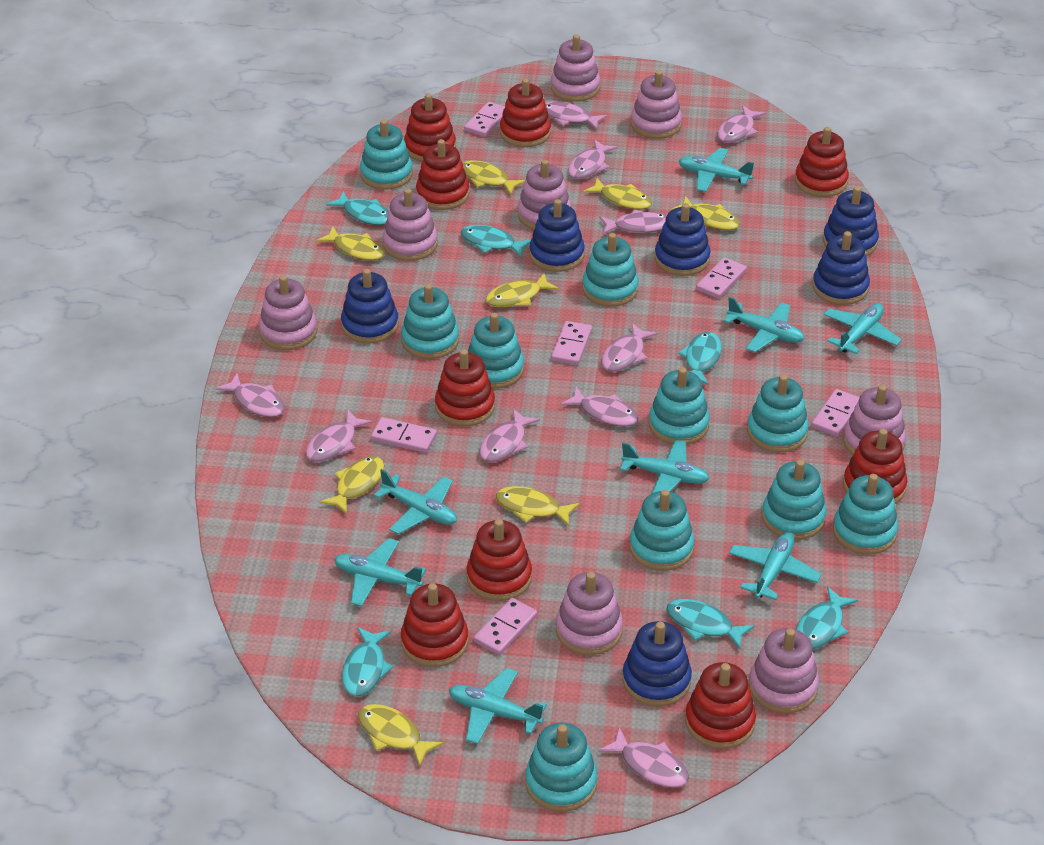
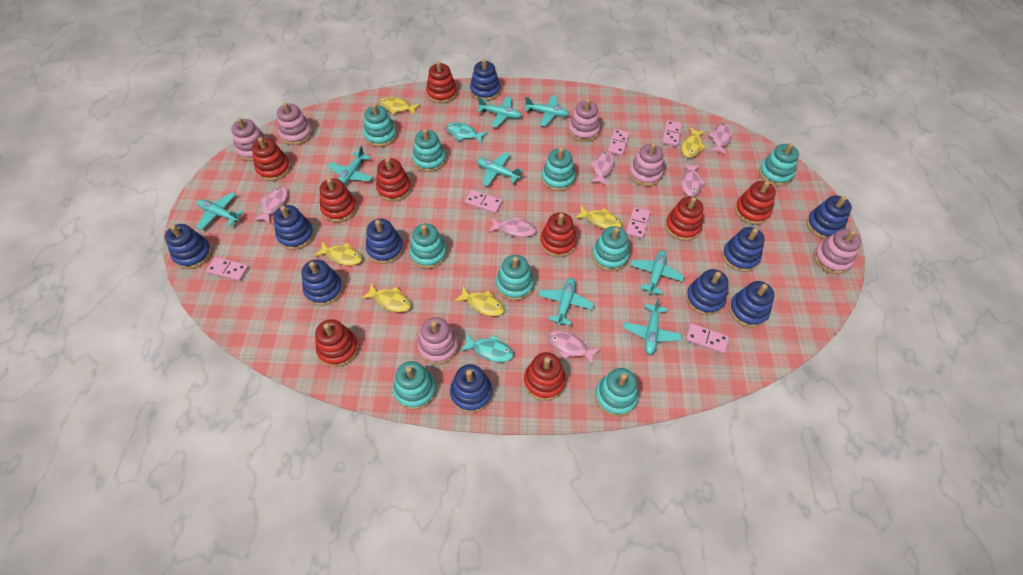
blue stacking toy: [341,269,399,344] [529,199,585,272] [623,621,692,707] [655,203,711,276] [813,231,870,305] [823,186,879,256] = 6 -> [165,224,212,269] [273,205,314,250] [302,260,343,306] [366,219,404,264] [450,364,493,413] [470,59,500,101] [686,269,728,315] [722,227,765,272] [729,281,774,327] [806,196,852,239] = 10
pink fish: [215,373,285,417] [306,410,373,462] [480,409,540,462] [546,101,607,130] [561,387,639,426] [568,139,618,179] [598,727,689,788] [599,209,666,235] [602,323,658,372] [718,105,766,143] = 10 -> [254,187,288,224] [488,216,536,237] [548,331,600,365] [589,151,614,186] [682,163,706,197] [708,123,732,155] = 6
pink stacking toy: [259,275,317,350] [383,189,438,261] [518,160,571,229] [551,34,600,102] [556,572,623,655] [631,70,682,139] [749,628,819,713] [843,385,906,455] = 8 -> [231,118,267,161] [277,102,313,145] [417,317,459,365] [568,99,600,142] [629,143,664,186] [814,229,861,274] = 6
turquoise fish: [326,191,388,225] [342,627,393,697] [461,225,531,257] [666,599,755,649] [678,332,722,386] [796,586,858,649] = 6 -> [445,123,488,143] [460,333,514,362] = 2
turquoise stacking toy: [360,119,413,190] [401,284,459,359] [468,313,524,389] [525,723,597,812] [582,233,639,307] [629,490,694,571] [649,367,710,445] [747,374,809,452] [762,460,827,540] [833,474,898,555] = 10 -> [364,104,397,147] [393,361,436,410] [409,224,447,269] [412,129,446,172] [496,255,534,301] [541,148,575,191] [592,226,630,271] [595,368,638,417] [759,143,799,186] = 9
yellow fish: [316,226,385,260] [320,456,384,515] [358,704,443,767] [463,160,525,195] [486,273,559,307] [496,486,580,526] [583,178,652,210] [671,196,740,230] = 8 -> [314,241,363,266] [361,283,412,312] [379,97,420,115] [454,286,505,316] [575,206,622,229] [682,127,706,158] = 6

